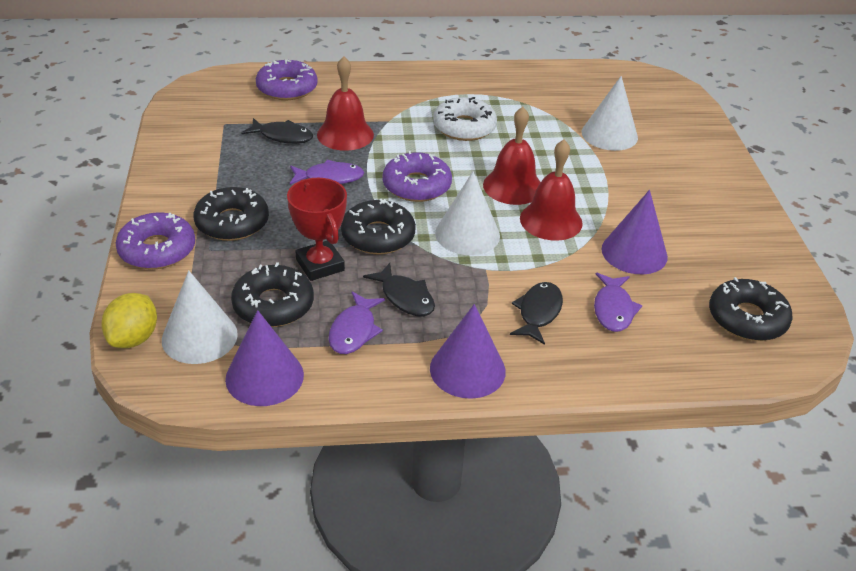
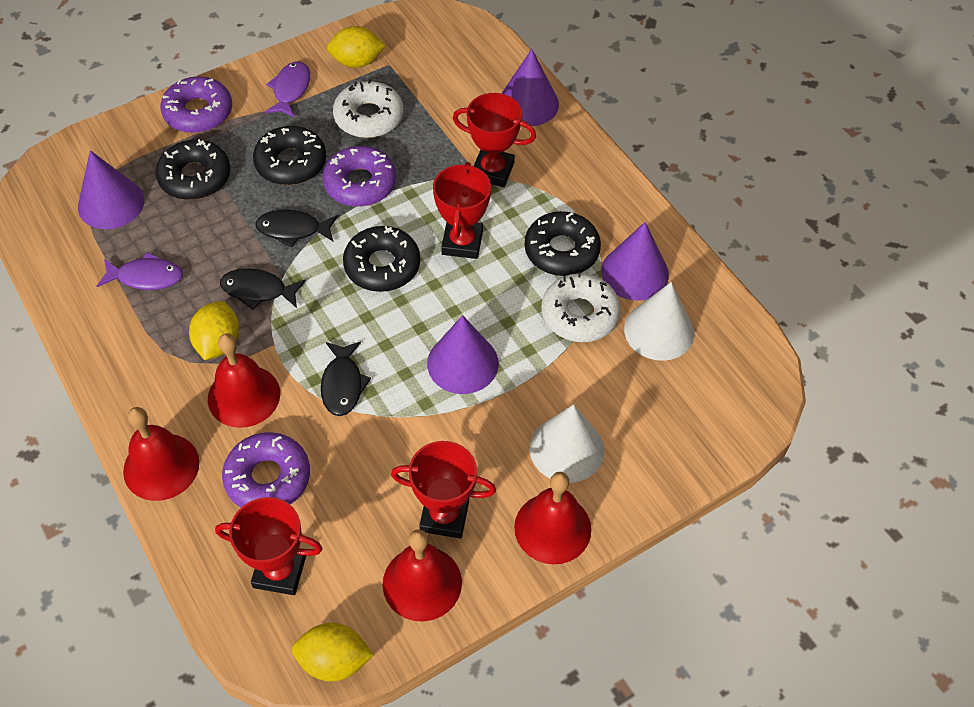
purple cone: [225,310,304,406] [430,304,506,399] [601,190,668,274] = 3 -> [78,150,144,229] [427,315,499,394] [501,49,559,126] [601,222,669,301] = 4
purple fish: [290,160,364,185] [329,291,385,354] [594,273,642,332] = 3 -> [97,252,183,290] [265,61,310,118] = 2
red bell: [317,56,374,151] [483,107,541,205] [520,140,583,241] = 3 -> [123,407,199,501] [208,334,280,428] [382,529,462,621] [514,472,591,564] = 4
red trophy: [287,178,347,281] = 1 -> [215,497,323,595] [391,441,496,539] [433,162,491,259] [453,93,536,187] = 4
white cone: [162,270,238,364] [435,171,500,255] [582,76,638,151] = 3 -> [530,404,604,483] [624,282,694,361] = 2
white donut: [433,97,497,141] = 1 -> [333,79,404,138] [541,272,621,342] = 2
yellow lemon: [101,293,157,348] = 1 -> [189,301,239,360] [292,623,374,681] [327,26,386,68] = 3

